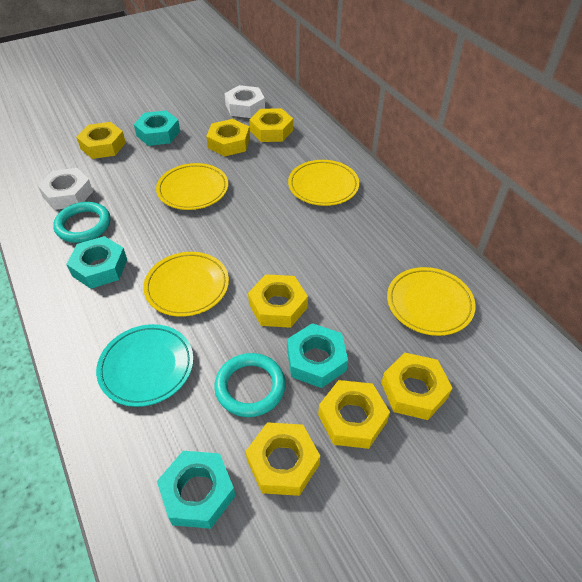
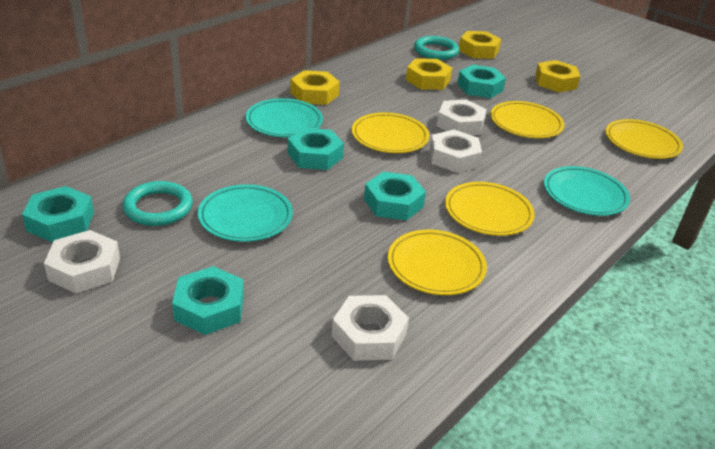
turquoise nut: [66,236,127,289] [134,110,180,146] [157,451,236,529] [287,323,348,388] = 4 -> [22,186,94,242] [172,266,244,335] [288,128,344,170] [364,172,426,221] [457,64,506,98] = 5
turquoise plate: [96,324,194,407] = 1 -> [198,184,293,242] [246,98,323,137] [544,166,630,216] = 3
white nut: [37,168,93,210] [224,85,265,118] = 2 -> [44,230,120,293] [332,295,409,361] [430,130,482,173] [437,100,487,135] = 4
yellow nut: [76,122,126,159] [206,119,250,156] [246,422,320,496] [248,274,308,328] [249,108,293,142] [318,380,390,449] [381,353,452,420] = 7 -> [290,70,340,105] [406,58,452,90] [459,31,501,59] [535,60,581,92] = 4
yellow plate: [143,252,229,317] [156,163,228,210] [288,160,359,206] [387,267,476,336] = 4 -> [352,112,429,153] [388,229,487,295] [445,182,535,236] [490,101,564,138] [605,119,683,159] = 5

